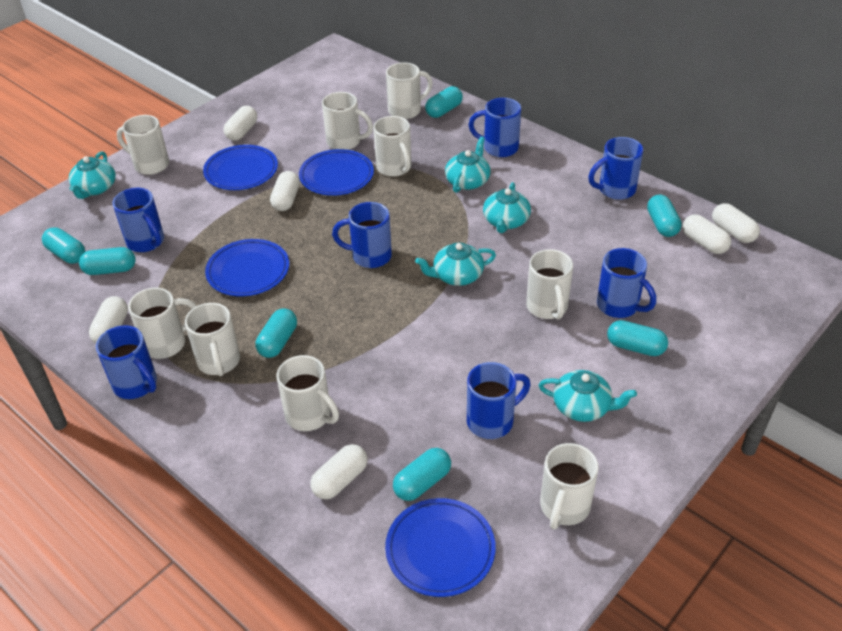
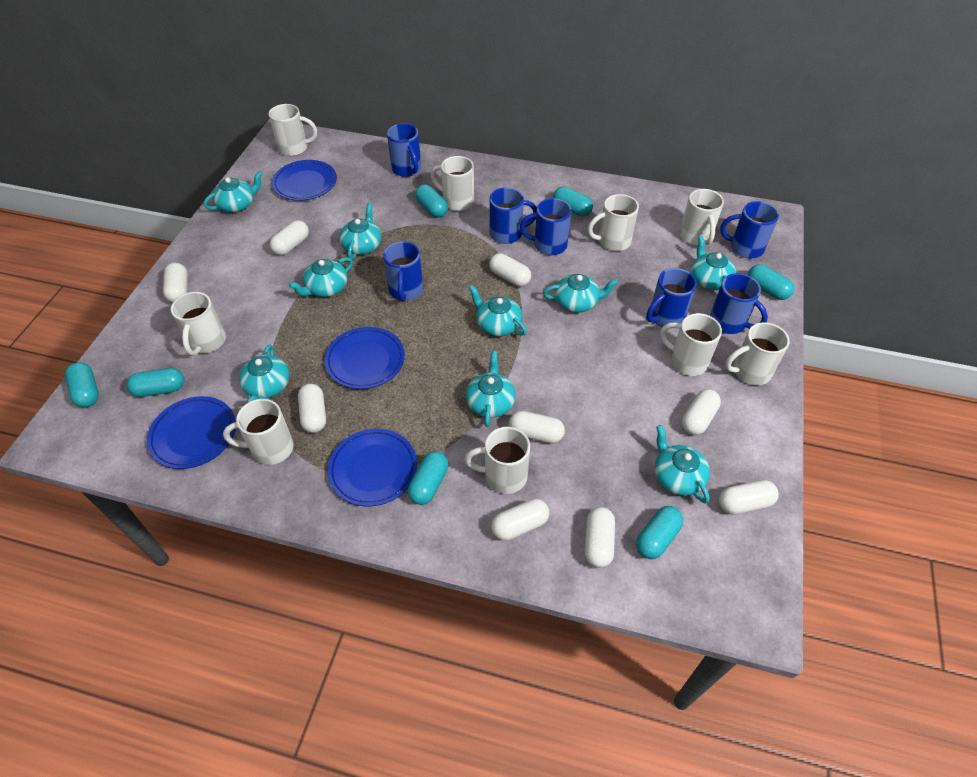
turquoise teapot: [69,151,116,199] [415,243,496,286] [445,136,491,193] [483,182,531,233] [539,370,637,422] = 5 -> [204,171,263,212] [239,344,290,402] [289,257,353,297] [339,203,381,260] [466,351,516,427] [469,285,527,336] [543,274,618,313] [655,425,710,503] [691,235,736,290] = 9
white capsule: [89,296,128,344] [224,106,257,141] [270,171,300,211] [311,444,368,499] [682,214,731,254] [712,203,760,243] = 6 -> [163,263,188,303] [270,220,309,255] [298,383,326,433] [489,253,531,287] [491,499,549,541] [509,411,565,443] [585,507,615,568] [682,389,721,435] [719,480,779,515] = 9

